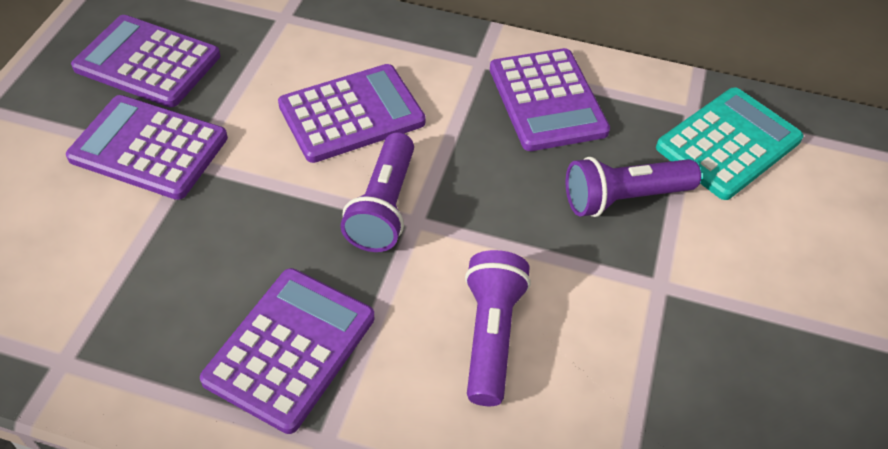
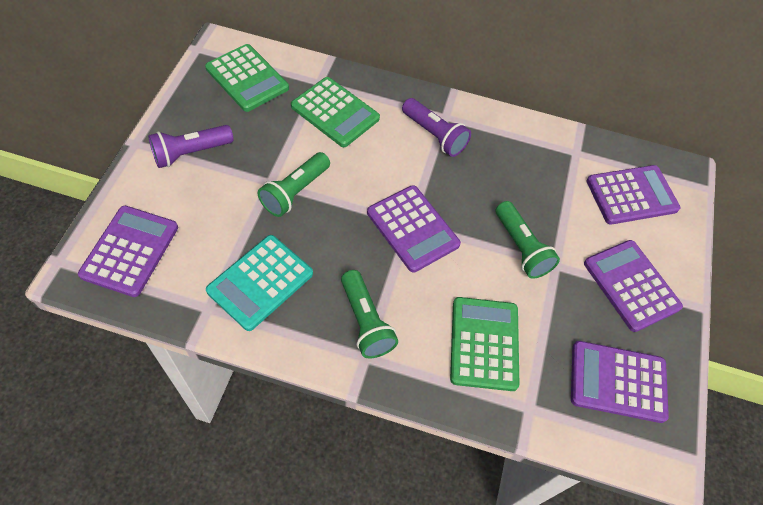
green calculator: none = 0 -> [205,44,289,112] [291,77,380,147] [450,297,519,391] = 3
green flashlight: none = 0 -> [258,152,330,217] [341,270,398,358] [496,201,560,279] = 3
purple flashlight: [340,132,414,252] [465,250,531,406] [566,157,701,217] = 3 -> [148,125,234,168] [402,98,471,157] = 2

